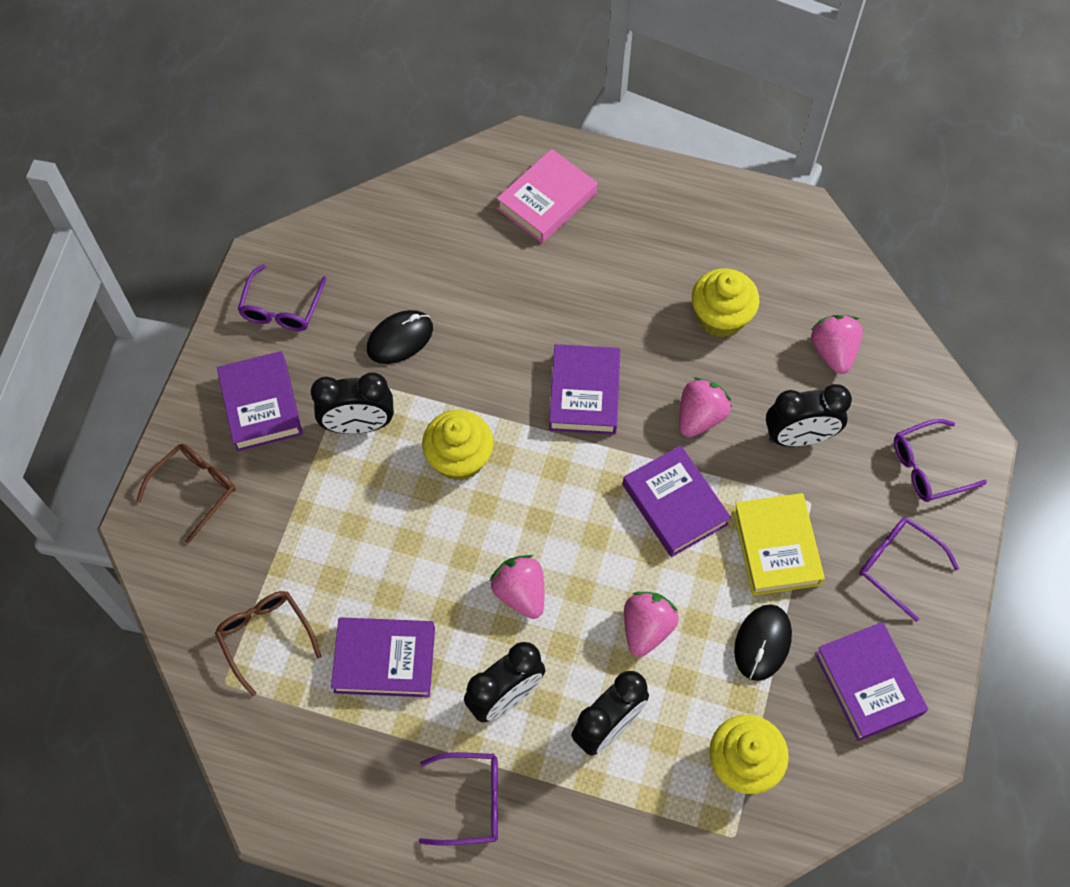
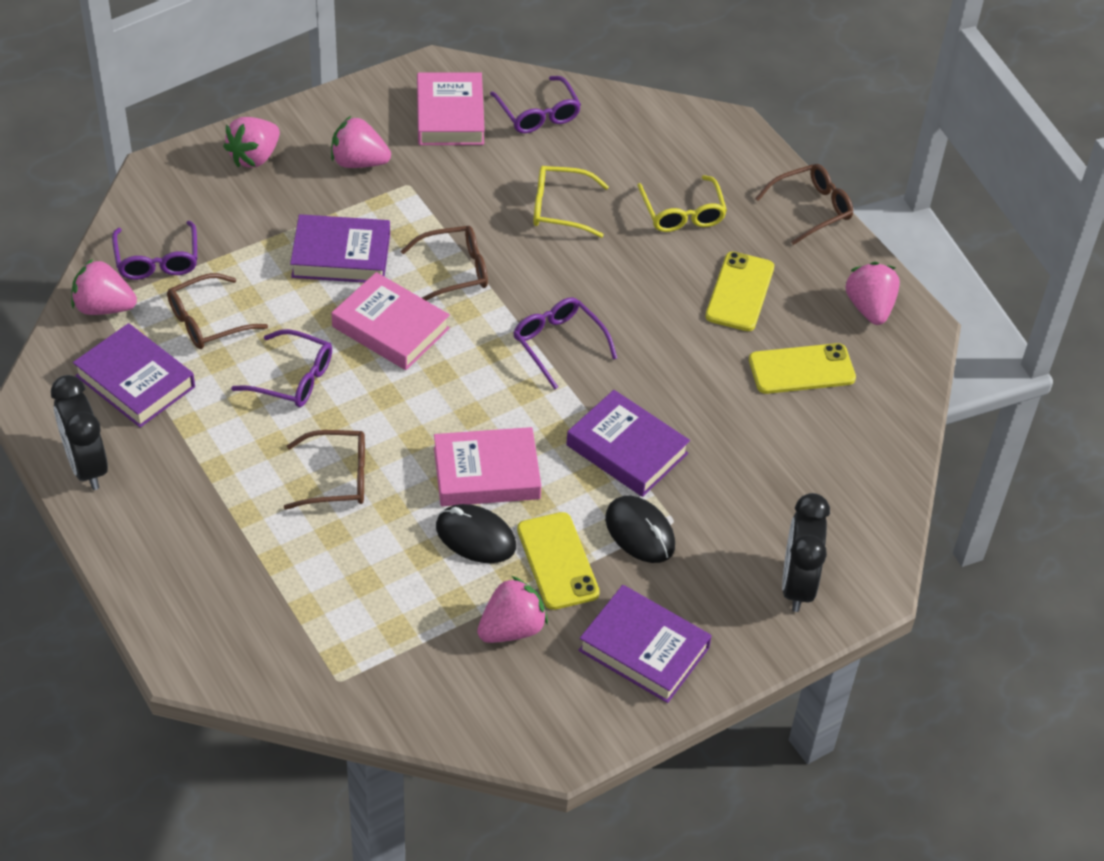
black clock: [311,372,394,434] [464,642,546,723] [571,671,649,756] [766,384,852,446] = 4 -> [51,375,108,490] [782,493,830,612] = 2
brown glasses: [136,444,236,544] [215,591,322,696] = 2 -> [167,273,268,349] [284,430,365,510] [401,226,488,301] [755,164,853,245] = 4
pink book: [497,149,597,243] = 1 -> [332,272,450,370] [417,73,485,145] [434,427,541,506] = 3
pink strawberry: [490,555,544,619] [624,592,679,657] [679,377,732,437] [811,315,863,374] = 4 -> [71,259,137,315] [223,117,280,168] [331,116,391,168] [477,576,548,643] [846,262,900,325] = 5
purple book: [217,351,303,451] [331,617,435,697] [549,344,620,435] [623,445,731,557] [815,622,928,741] = 5 -> [73,323,195,428] [290,214,390,283] [566,390,690,497] [578,585,712,703] = 4
yellow book: [733,493,825,595] = 1 -> none = 0
yellow cupcake: [422,410,493,481] [692,268,760,337] [709,715,789,794] = 3 -> none = 0
yellow glasses: none = 0 -> [533,166,609,238] [637,175,727,232] = 2
yellow phone: none = 0 -> [517,512,600,610] [705,251,774,331] [749,343,856,394] = 3

